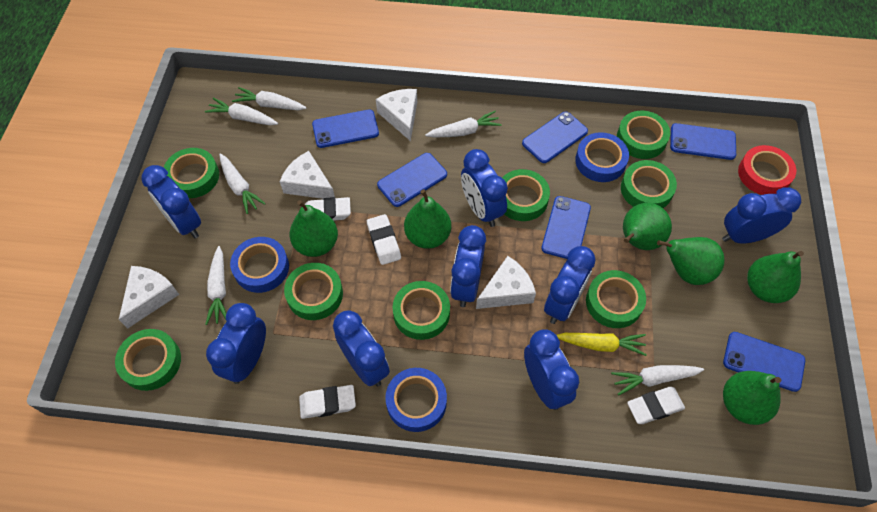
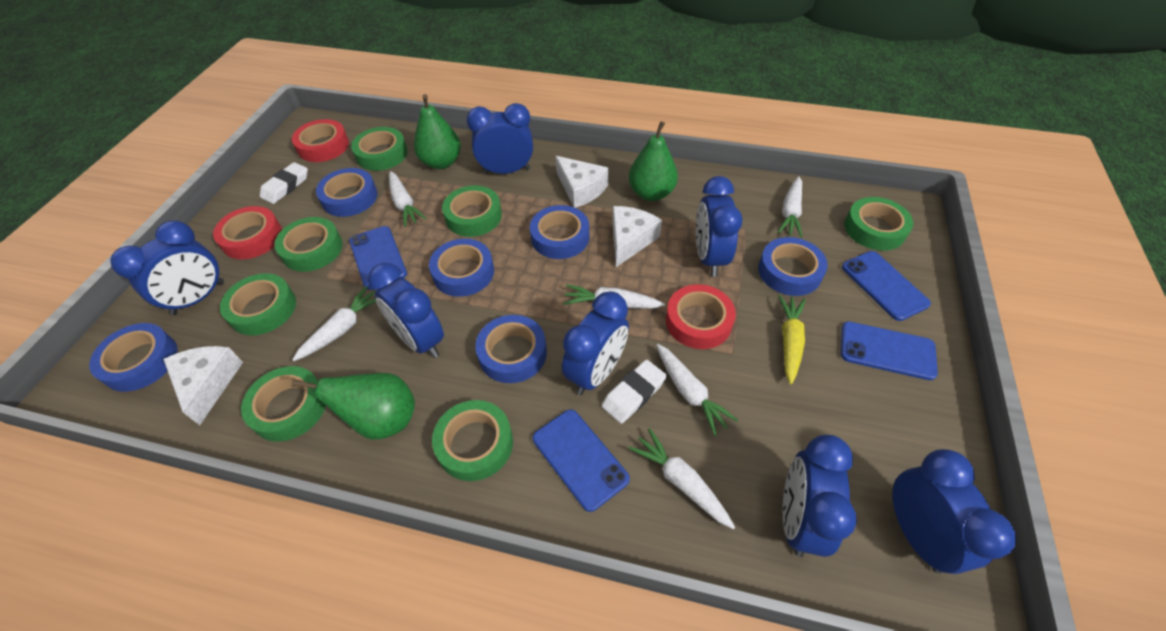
blue clock: [142,165,201,238] [206,303,266,384] [333,310,390,386] [450,225,486,307] [461,149,508,227] [524,329,579,410] [544,246,596,324] [722,187,801,244] = 8 -> [110,220,224,316] [368,263,444,358] [467,103,533,174] [562,291,629,395] [696,176,743,277] [783,435,857,557] [892,449,1016,574] = 7
blue phone: [312,109,379,148] [377,153,447,207] [522,112,588,163] [541,196,591,259] [670,123,736,160] [723,332,805,392] = 6 -> [349,226,407,290] [533,409,630,512] [841,322,938,380] [842,251,931,321] = 4
blue tape: [230,237,289,293] [385,368,447,432] [575,132,629,182] = 3 -> [89,323,178,392] [316,168,378,217] [429,239,494,297] [475,315,547,383] [530,205,589,259] [758,237,828,296] = 6
green pear: [289,200,338,257] [404,189,451,249] [623,203,672,250] [657,237,724,285] [723,371,781,425] [747,251,804,303] = 6 -> [291,373,415,440] [414,94,461,169] [629,121,678,201] = 3
green tape: [115,329,181,391] [164,148,219,198] [284,263,343,320] [393,281,450,340] [502,169,550,221] [586,270,646,328] [617,111,670,159] [621,160,677,208] = 8 -> [220,273,296,336] [241,366,326,441] [274,217,343,272] [351,127,408,171] [432,400,513,481] [442,185,502,237] [844,197,913,251] = 7
red tape: [738,145,796,195] = 1 -> [213,206,282,259] [292,119,349,162] [666,284,736,349] = 3
white cheese: [119,266,179,329] [280,151,335,199] [376,89,417,141] [476,256,536,309] = 4 -> [163,346,243,425] [555,156,609,208] [612,206,662,267] = 3
white eraser: [299,385,356,419] [305,197,351,221] [367,214,401,265] [627,387,685,424] = 4 -> [260,162,308,204] [602,360,667,424] = 2

